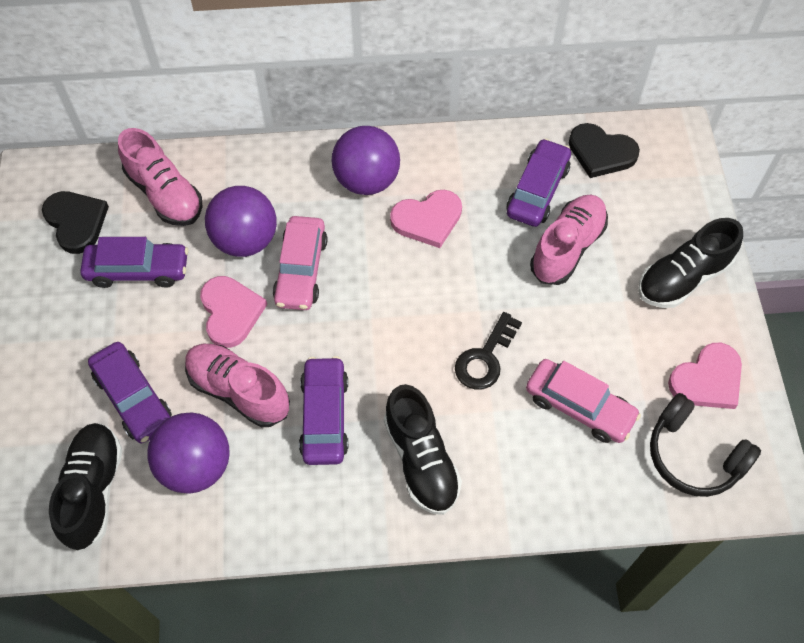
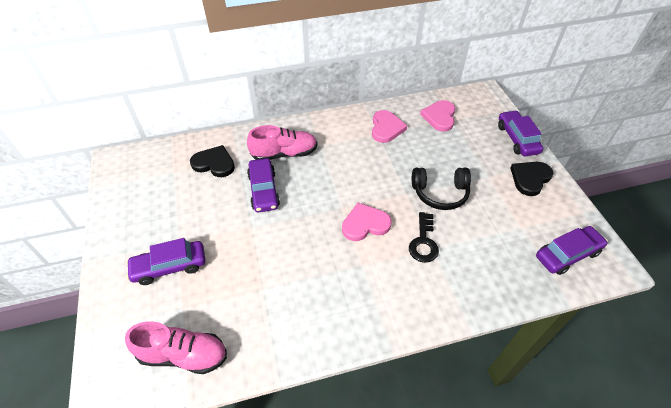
black shoe: [49,423,122,551] [384,384,462,515] [638,218,743,308] = 3 -> none = 0
pink car: [273,216,327,310] [526,359,641,443] = 2 -> none = 0
pink shoe: [118,128,202,226] [185,344,290,427] [530,195,608,285] = 3 -> [125,321,227,374] [247,125,318,160] = 2
purple ball: [147,413,229,494] [205,186,277,257] [332,126,400,195] = 3 -> none = 0

